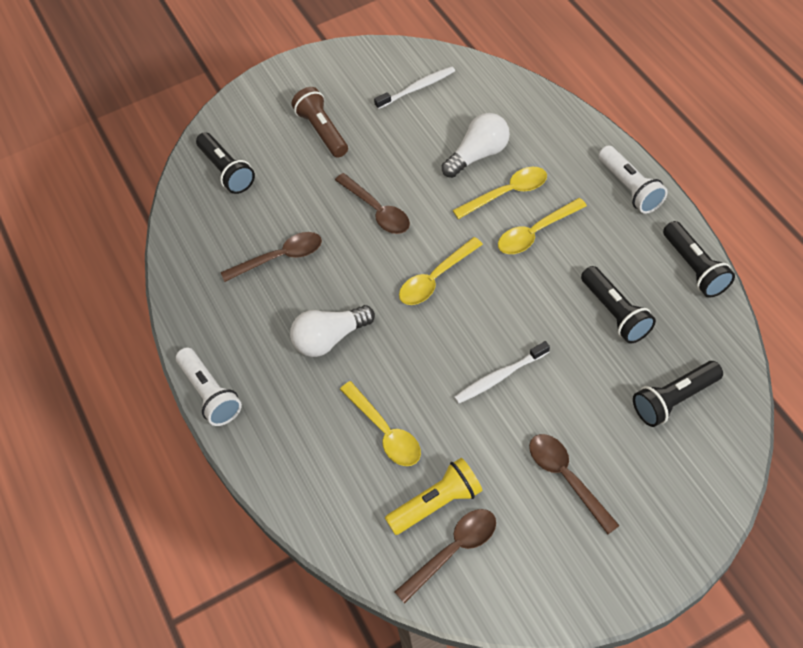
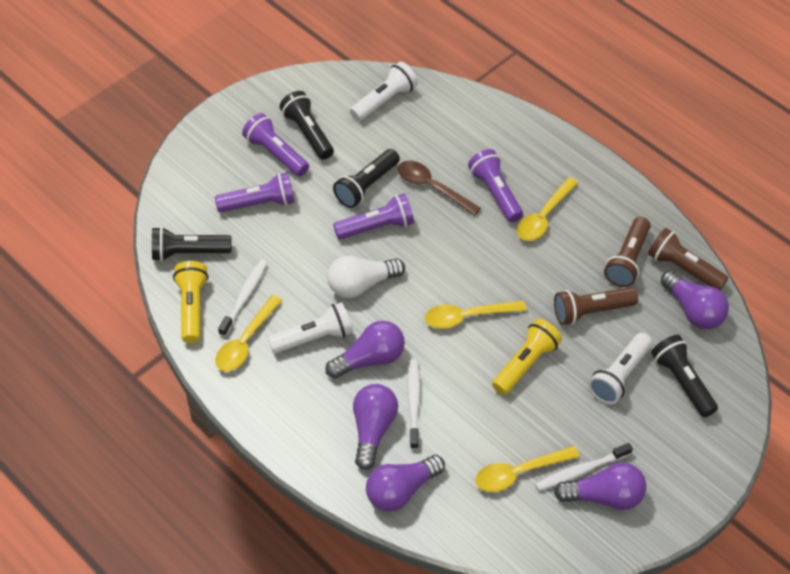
brown flashlight: [291,87,348,158] = 1 -> [554,287,638,325] [604,217,651,287] [648,228,728,290] = 3
brown spoon: [221,232,322,282] [335,173,410,234] [395,509,496,604] [529,434,620,534] = 4 -> [398,161,481,216] = 1
purple flashlight: none = 0 -> [215,172,295,212] [242,113,309,177] [333,193,414,240] [468,149,523,222] = 4
purple light bulb: none = 0 -> [325,321,405,379] [353,384,398,470] [366,455,445,512] [554,463,646,510] [661,270,729,329] = 5
white flashlight: [176,347,242,426] [598,145,668,214] = 2 -> [268,302,353,353] [350,62,418,121] [588,333,652,404] = 3
white light bulb: [290,305,375,357] [442,113,510,178] = 2 -> [327,255,405,298] = 1
white toothbrush: [374,66,455,109] [454,341,550,404] = 2 -> [218,260,268,337] [407,360,420,450] [535,443,633,491] = 3
yellow flashlight: [385,458,482,535] = 1 -> [173,261,208,343] [492,319,562,395] = 2

